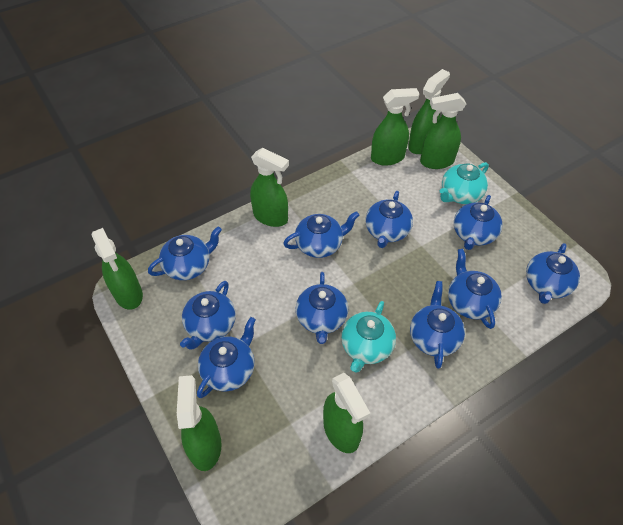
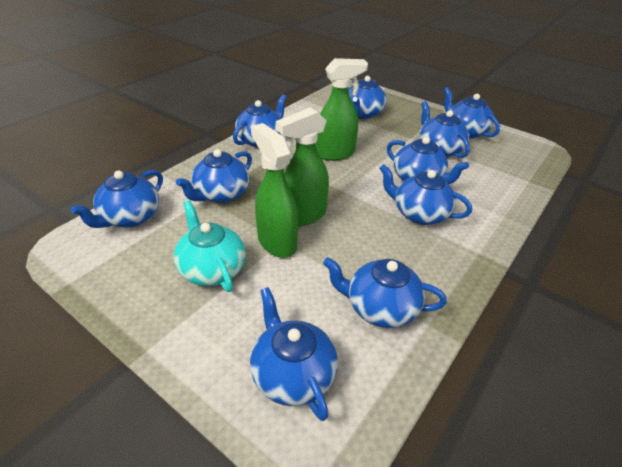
green spray bottle: [91,228,143,310] [177,375,222,471] [250,148,289,227] [323,373,370,453] [371,88,420,166] [408,69,450,154] [420,93,466,169] = 7 -> [251,123,298,258] [276,107,329,226] [316,58,368,161] = 3
turquoise teapot: [341,301,396,372] [440,162,489,204] = 2 -> [174,200,246,292] = 1

